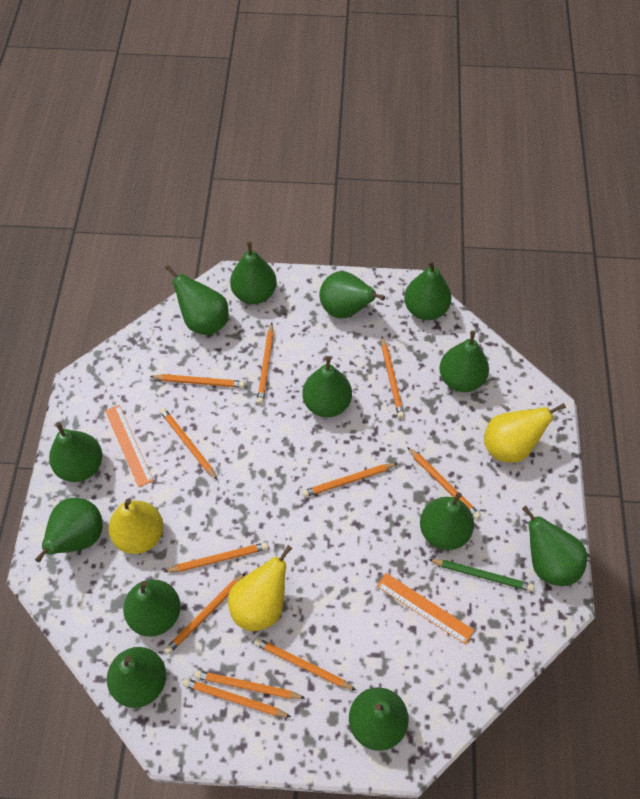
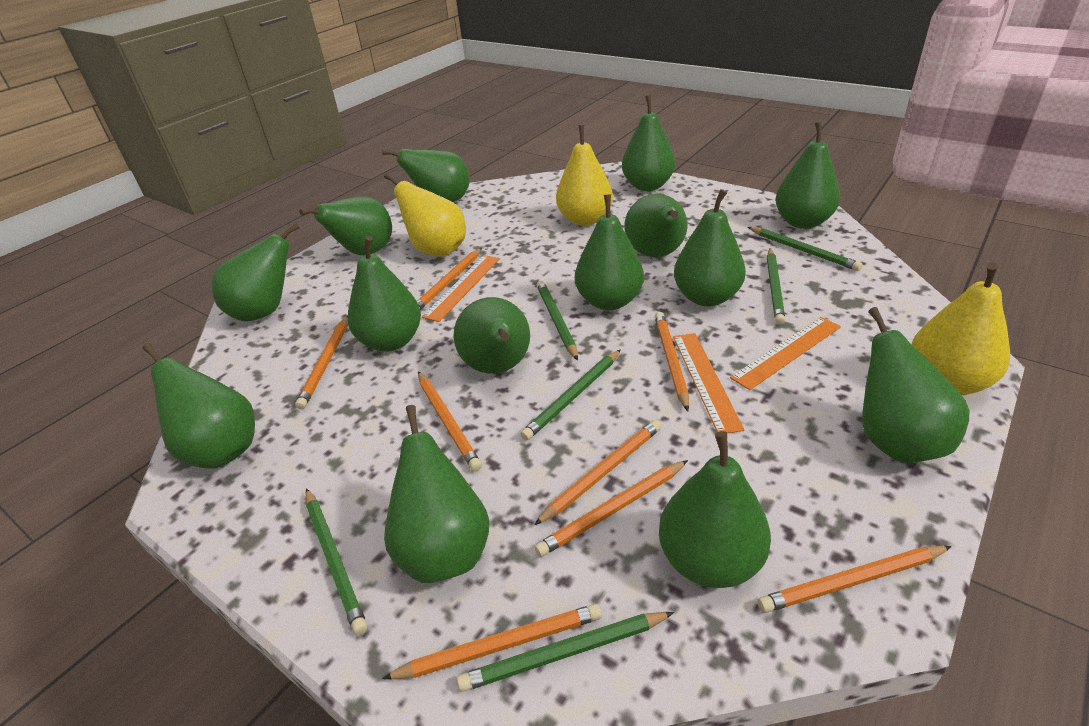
green pear: [35,498,103,562] [49,422,102,482] [107,647,166,708] [123,579,181,637] [165,265,229,335] [230,241,277,304] [303,356,352,417] [319,271,385,318] [349,687,409,751] [404,260,452,320] [420,492,474,550] [439,330,489,392] [522,506,587,586] = 13 -> [142,343,255,469] [212,223,300,321] [299,197,392,256] [348,236,421,352] [382,149,470,202] [384,405,490,583] [453,297,530,374] [575,194,644,310] [622,95,675,191] [624,194,687,257] [659,431,771,588] [674,189,746,306] [775,122,840,229] [862,307,970,463] = 14
green pencil: [428,559,534,591] = 1 -> [306,488,367,635] [457,612,674,692] [520,349,621,441] [536,281,578,361] [748,227,863,271] [767,249,785,325] = 6
orange pencil: [150,374,245,388] [160,408,218,480] [164,542,268,572] [164,573,245,654] [183,678,291,717] [194,670,305,699] [254,638,356,690] [257,323,274,404] [302,463,398,497] [381,336,405,418] [407,447,481,519] = 11 -> [295,316,348,409] [382,604,602,679] [417,248,482,310] [418,372,482,471] [534,420,662,525] [535,460,688,557] [655,312,689,411] [758,546,952,613] = 8
orange ruler: [105,405,153,487] [377,573,474,645] = 2 -> [422,255,500,322] [673,333,745,433] [730,317,841,390] = 3

